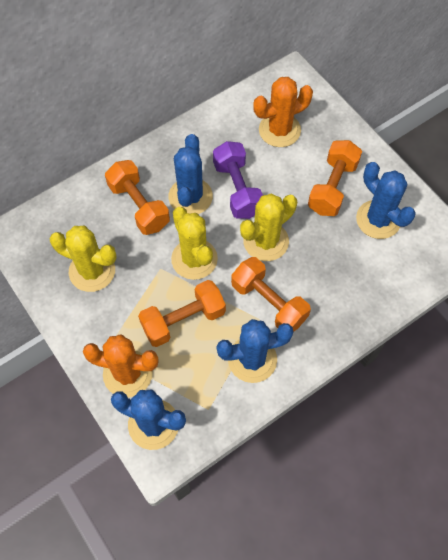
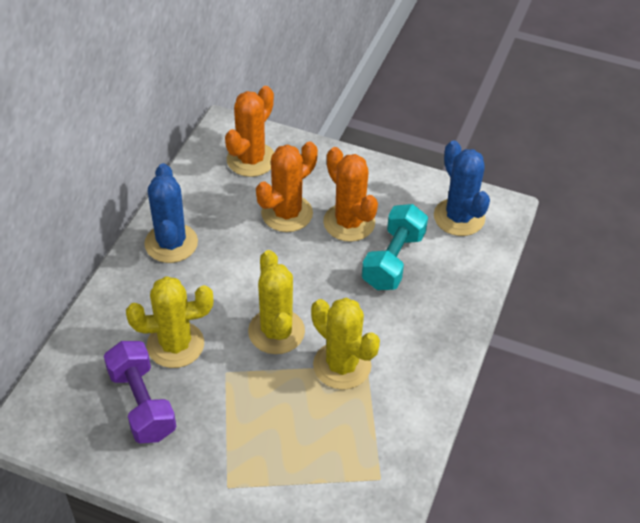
blue cactus: [111,390,186,450] [168,134,213,214] [216,319,294,383] [356,162,416,239] = 4 -> [144,163,198,263] [434,140,490,236] = 2
orange cactus: [83,334,159,398] [253,77,313,147] = 2 -> [225,86,274,177] [256,141,318,232] [323,147,378,242] = 3
orange dumbbell: [105,160,170,235] [138,280,226,347] [231,257,311,331] [308,140,362,216] = 4 -> none = 0
turquoise dumbbell: none = 0 -> [362,204,428,290] = 1

